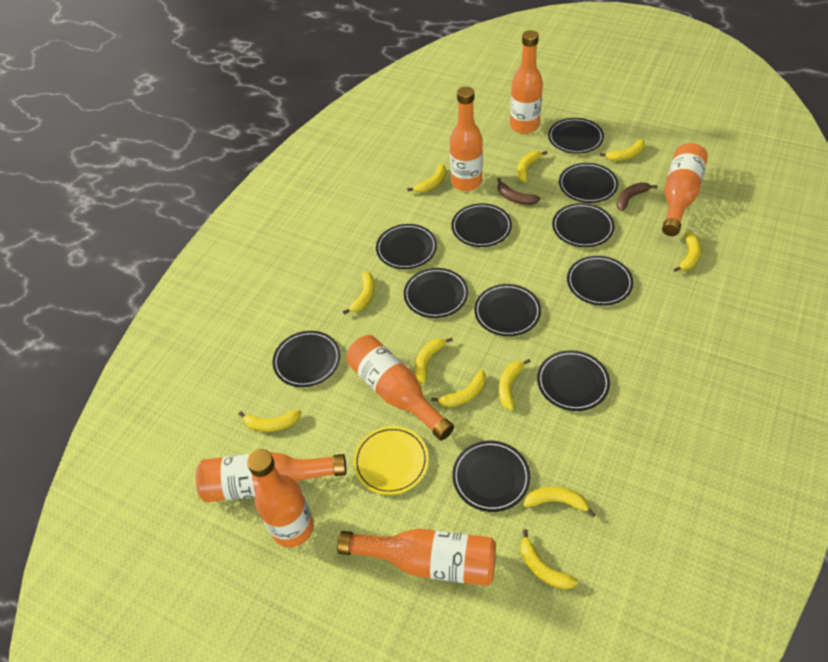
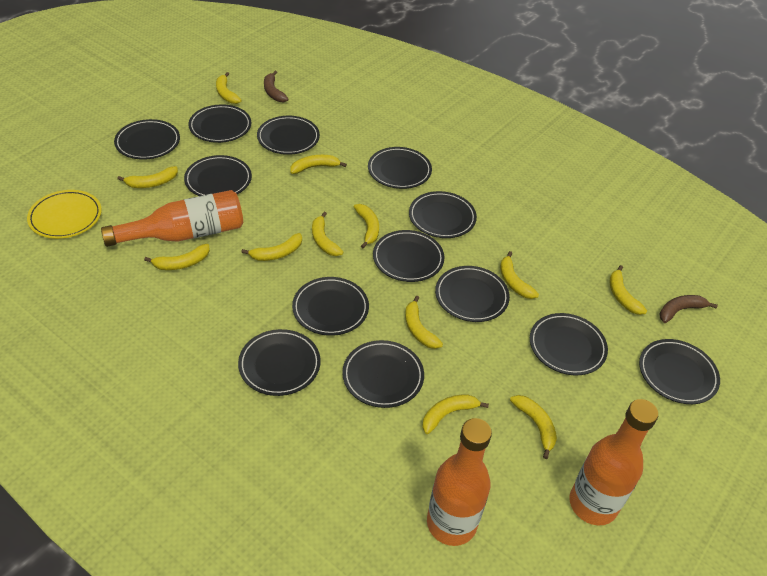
black plate: [273,331,341,387] [376,224,437,269] [404,268,468,318] [451,203,512,247] [452,441,530,512] [474,284,541,336] [537,350,610,411] [548,118,604,154] [552,203,615,247] [559,163,618,203] [567,256,633,306] = 11 -> [114,119,180,160] [184,155,252,196] [188,104,251,143] [238,329,321,396] [257,116,320,155] [292,277,369,336] [342,340,424,408] [368,147,432,189] [373,230,444,282] [409,191,477,238] [435,266,510,322] [530,313,608,375] [639,339,720,404] = 13
orange bottle: [196,452,347,502] [247,449,314,547] [337,529,496,586] [346,335,454,440] [450,87,483,191] [510,30,543,134] [662,143,708,236] = 7 -> [101,190,243,247] [427,418,492,546] [569,399,658,526] = 3
yellow banana: [239,409,301,432] [343,272,375,314] [407,164,446,193] [415,337,453,383] [431,370,486,407] [499,359,531,410] [517,151,547,182] [521,529,578,590] [523,487,596,517] [600,139,645,161] [673,232,701,272] = 11 -> [117,166,178,188] [144,244,210,270] [216,72,242,104] [241,233,302,261] [290,155,347,174] [312,212,343,256] [354,204,379,248] [405,296,443,349] [422,394,489,434] [500,251,539,299] [510,395,557,459] [610,265,647,315] = 12

